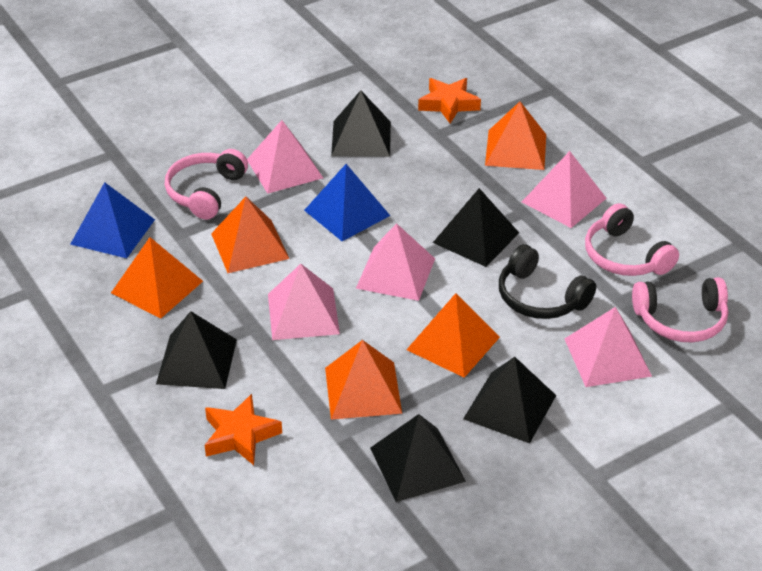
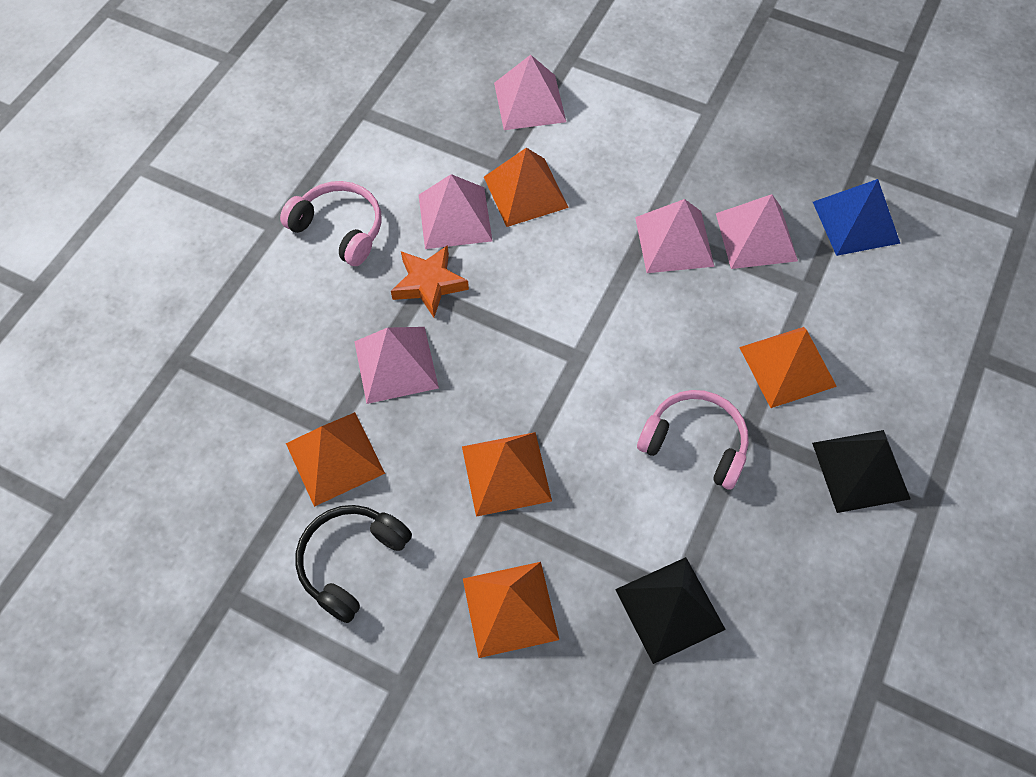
black pyramid: [156,311,237,389] [331,90,391,157] [370,414,466,502] [433,188,519,267] [463,357,556,444] = 5 -> [615,557,726,664] [812,430,911,513] = 2
blue pyramid: [70,182,155,258] [304,164,390,241] = 2 -> [813,179,900,256] = 1
orange star: [205,394,282,465] [418,78,481,124] = 2 -> [391,245,469,318] = 1
pink headphones: [165,149,248,220] [585,203,679,276] [632,277,728,342] = 3 -> [280,181,381,266] [637,390,749,490] = 2

